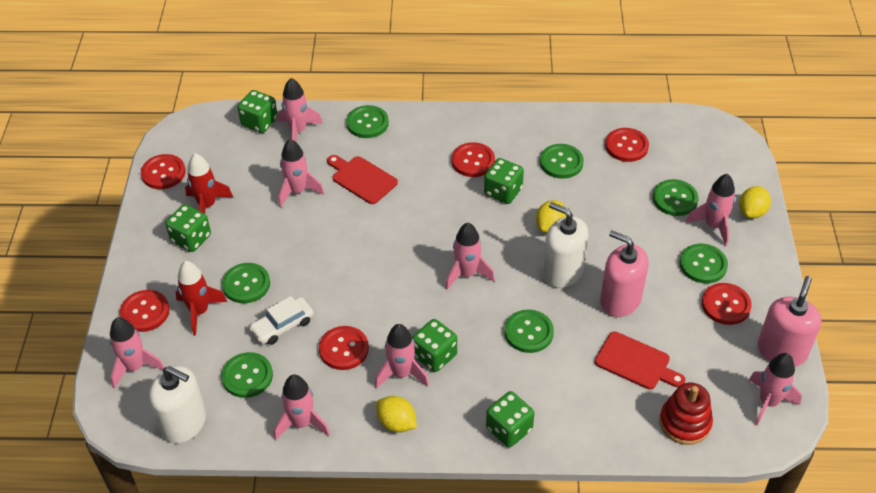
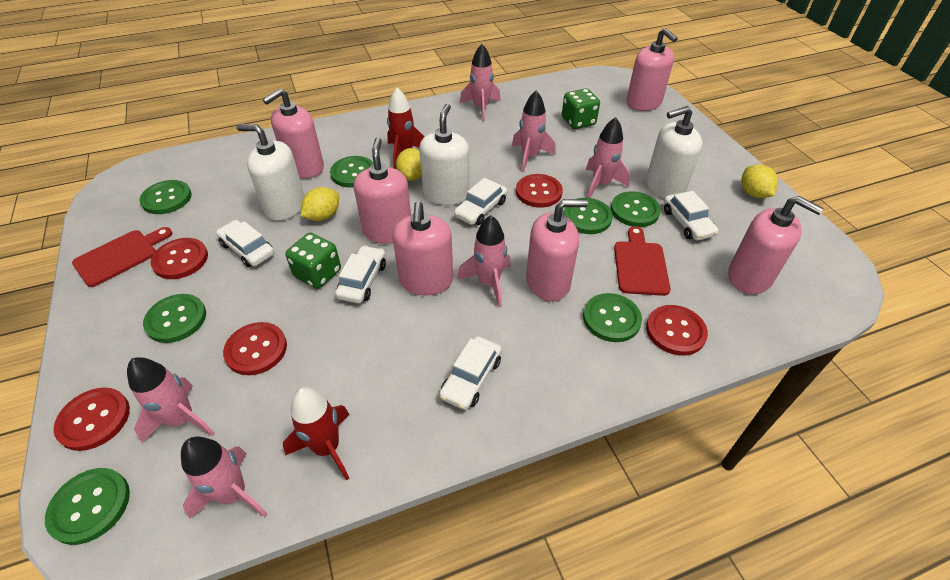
green dice: [165,204,211,252] [237,90,278,133] [412,319,457,372] [484,158,524,204] [486,391,535,447] = 5 -> [285,233,341,289] [562,88,600,129] = 2
pink rocket: [110,317,165,389] [274,375,330,440] [278,78,323,142] [278,139,324,208] [375,324,429,388] [445,223,495,290] [686,174,736,246] [749,353,802,425] = 8 -> [127,357,215,443] [181,437,268,518] [457,215,510,307] [460,44,501,121] [512,90,556,172] [586,117,630,198] = 6
pink soap dispenser: [600,231,649,317] [757,276,822,367] = 2 -> [263,88,324,178] [354,137,411,244] [392,201,453,295] [526,199,588,301] [626,28,678,111] [728,196,824,294] = 6
red button: [120,290,170,332] [141,154,186,189] [319,326,369,370] [452,142,495,177] [605,128,649,162] [702,283,752,325] = 6 -> [53,387,130,451] [150,238,208,279] [223,322,287,375] [516,174,563,208] [646,305,708,356] = 5
red stacking toy: [659,383,713,445] = 1 -> none = 0
white car: [249,296,314,345] = 1 -> [216,220,274,267] [335,245,386,303] [439,336,502,410] [454,178,508,225] [664,191,718,241] = 5
white soap dispenser: [149,366,206,444] [543,202,589,288] = 2 -> [236,124,305,221] [419,104,470,205] [646,106,702,198] = 3

